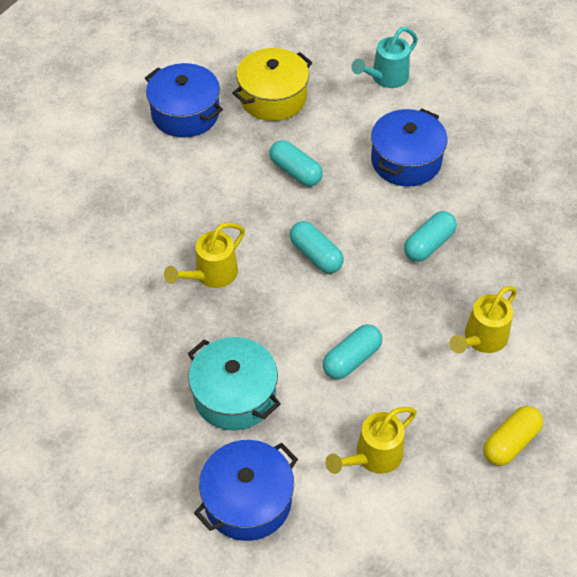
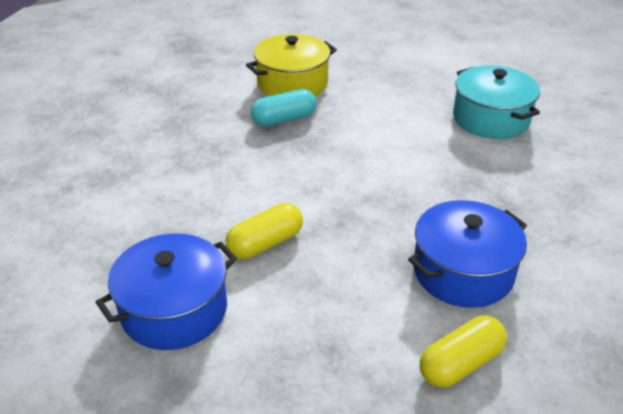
blue pot: [145,63,223,137] [194,440,298,541] [371,108,448,187] = 3 -> [96,233,237,350] [408,200,527,308] = 2
turquoise capsule: [269,140,323,187] [290,221,344,273] [323,324,382,379] [404,211,457,262] = 4 -> [251,89,316,126] = 1
turquoise watering can: [351,27,418,88] = 1 -> none = 0
yellow capsule: [483,406,543,466] = 1 -> [225,203,303,259] [420,316,507,387] = 2
yellow watering can: [164,223,245,288] [325,407,417,474] [449,286,517,353] = 3 -> none = 0

